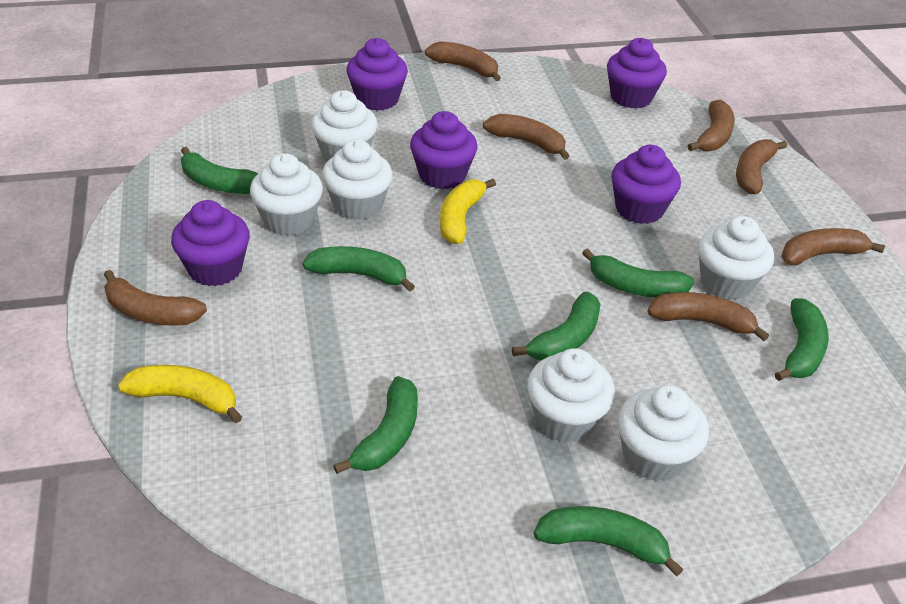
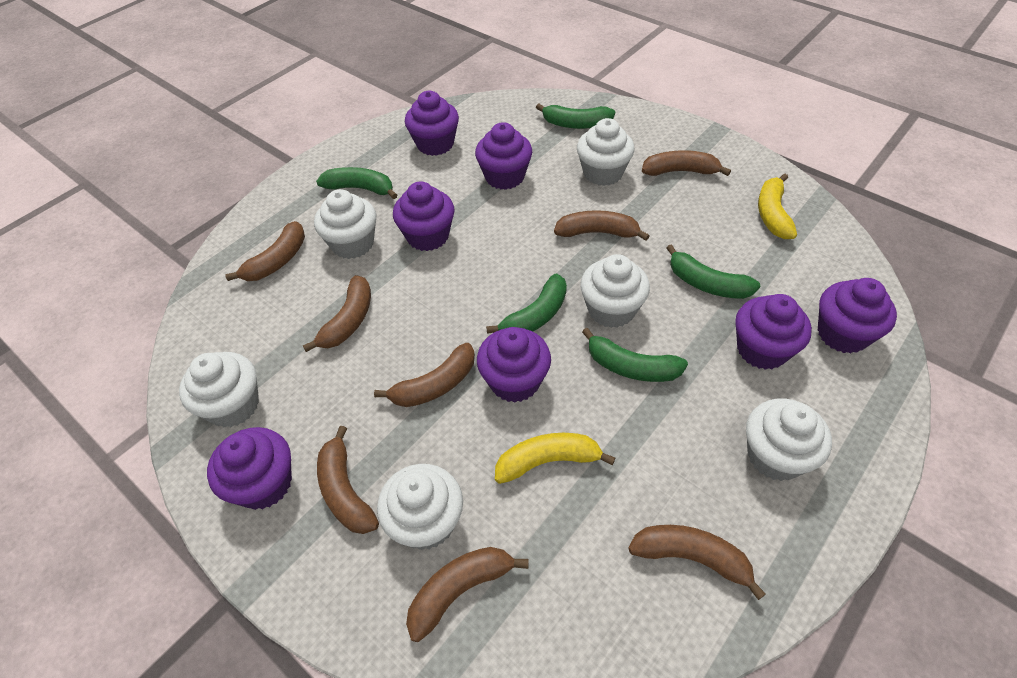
brown banana: [104,270,207,326] [425,41,501,81] [483,114,569,160] [647,292,769,341] [688,100,735,151] [736,139,787,194] [781,228,885,266] = 7 -> [225,221,305,281] [303,275,371,352] [317,426,379,534] [374,343,475,407] [406,547,529,642] [554,210,649,241] [628,525,766,600] [642,150,731,176] = 8
green banana: [181,147,258,194] [302,246,415,292] [333,376,418,474] [512,291,601,360] [533,506,684,577] [582,248,694,298] [775,298,829,381] = 7 -> [316,167,397,199] [486,273,567,334] [536,103,615,129] [582,328,688,382] [667,244,760,299] = 5
purple cupcake: [171,200,250,286] [346,38,408,111] [410,111,477,189] [607,38,667,109] [611,145,681,224] = 5 -> [207,427,292,510] [393,181,455,251] [405,91,459,156] [475,122,532,190] [477,327,551,403] [735,294,812,370] [818,278,897,354] = 7

